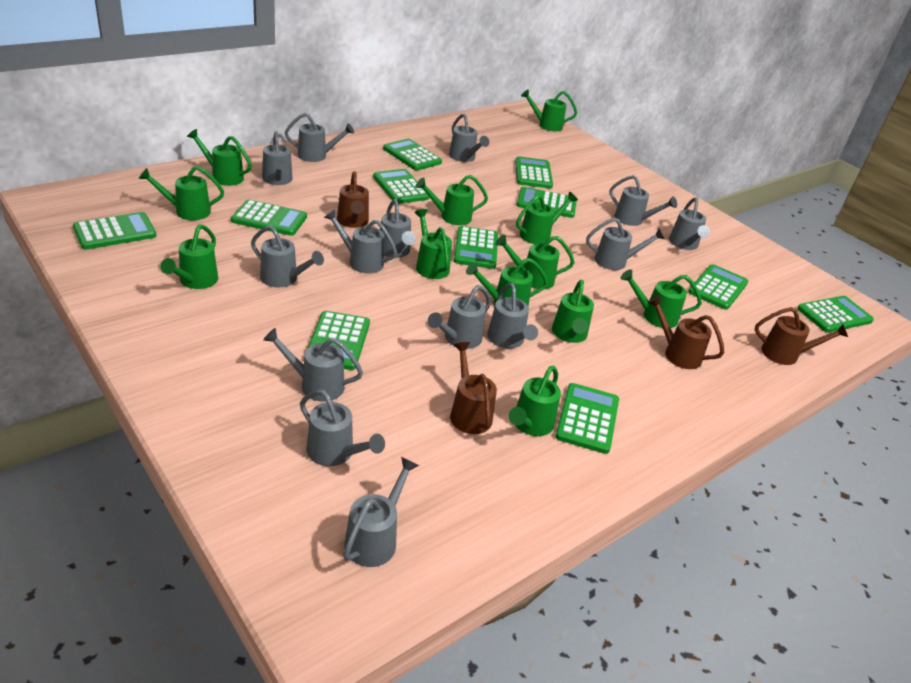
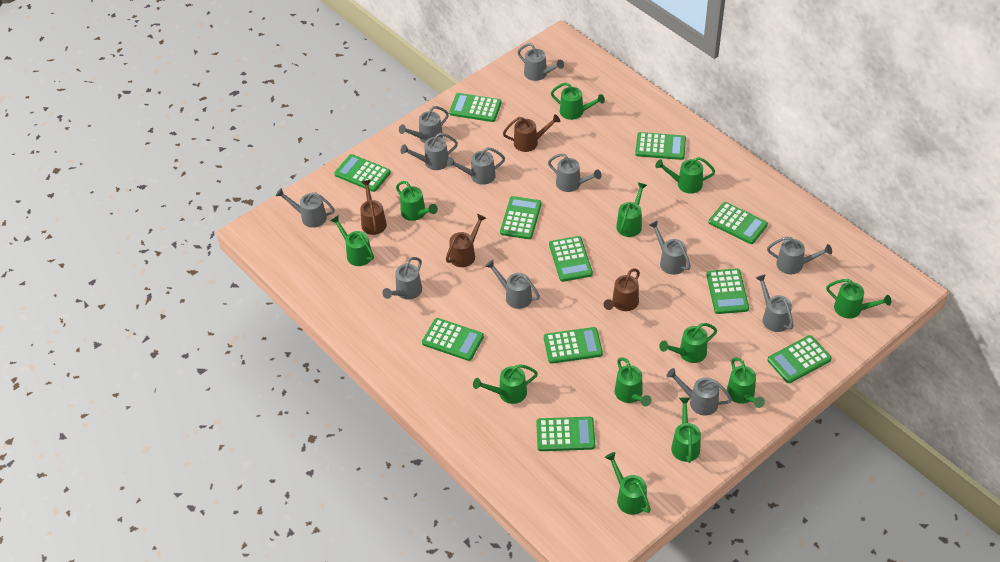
grey watering can: [251,225,324,287] [262,131,293,185] [263,328,363,402] [285,113,354,162] [300,390,385,466] [324,209,397,273] [343,457,419,567] [380,199,415,258] [428,285,491,349] [449,114,489,162] [487,283,538,348] [586,217,665,270] [609,175,677,226] [669,197,710,250] = 14 -> [276,188,335,228] [382,257,422,300] [399,106,449,143] [401,133,458,170] [447,147,505,185] [485,260,540,309] [518,43,564,81] [548,153,601,192] [649,221,691,275] [667,368,732,416] [756,274,794,332] [767,236,832,274] = 12

